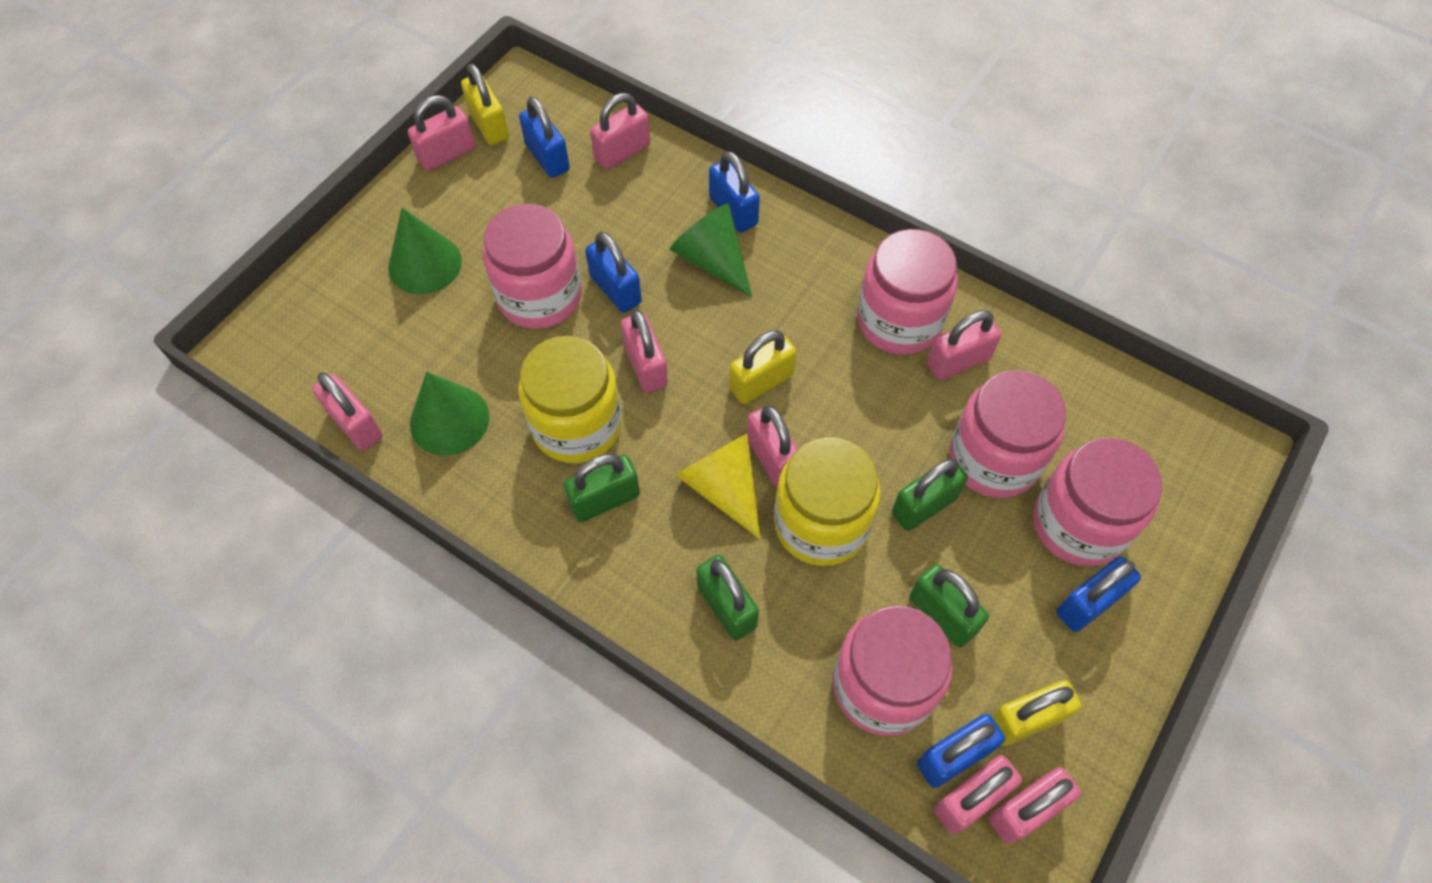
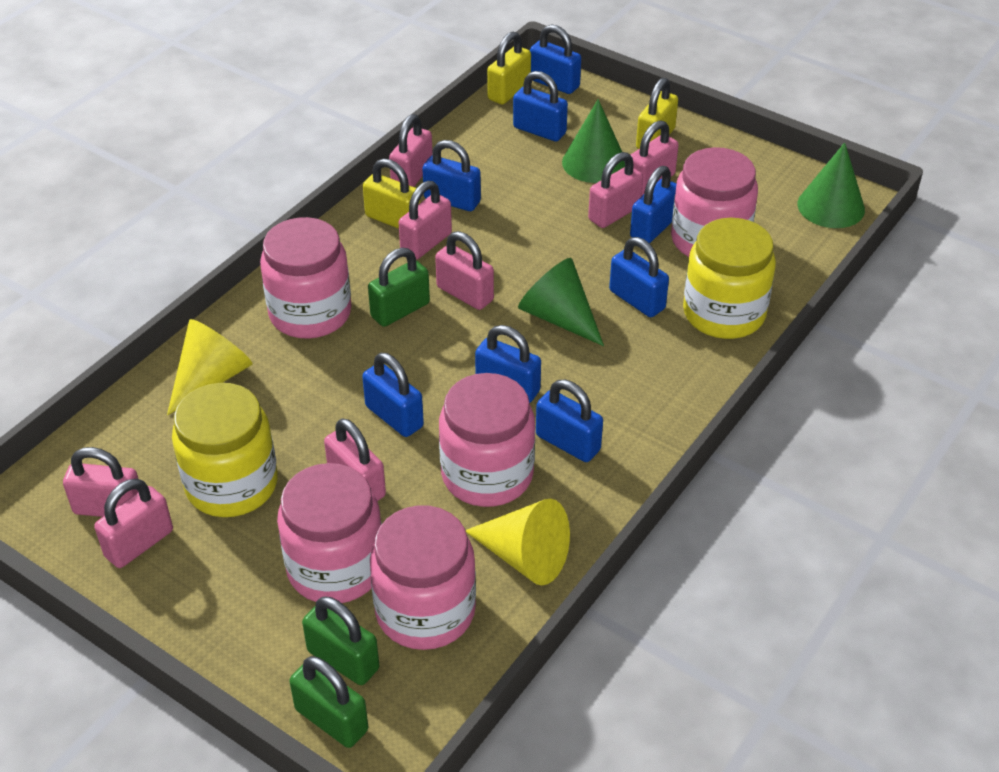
blue padlock: [519,96,570,178] [585,232,642,313] [709,151,760,233] [917,714,1005,788] [1056,557,1141,632] = 5 -> [362,353,424,437] [422,140,481,211] [475,325,541,403] [513,71,568,141] [530,25,581,94] [536,380,603,462] [609,237,669,317] [630,166,676,244] = 8
green padlock: [564,454,640,522] [696,555,759,640] [892,458,968,531] [910,564,989,647] = 4 -> [290,656,368,748] [302,596,379,685] [368,248,430,327] = 3
yellow cone: [675,433,761,540] = 1 -> [167,319,253,415] [466,499,570,585] = 2

